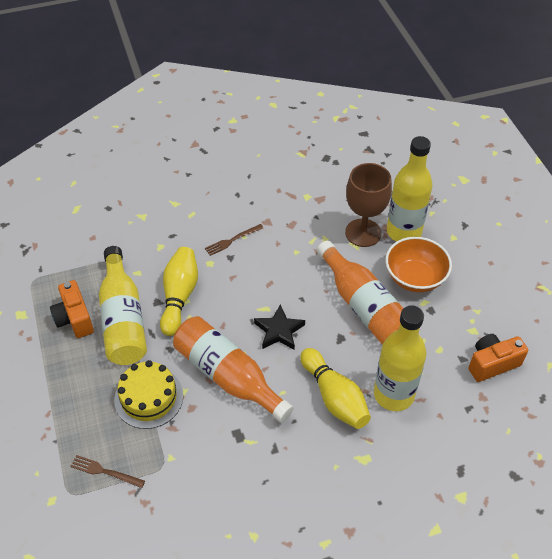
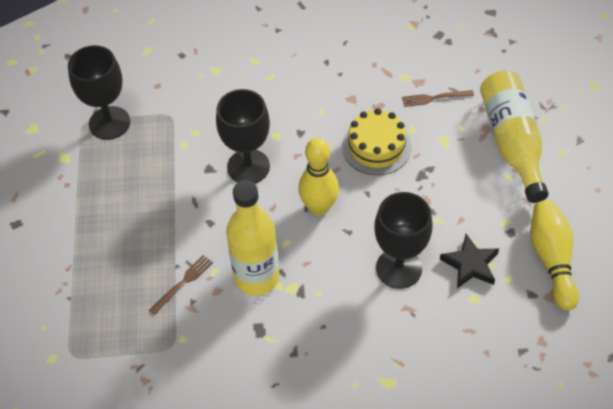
black goblet: none = 0 -> [68,45,130,140] [216,89,270,184] [374,192,432,289] = 3
brown goblet: [345,163,392,247] = 1 -> none = 0
orange bottle: [173,316,294,423] [317,240,404,345] = 2 -> none = 0
orange bowl: [385,237,452,292] = 1 -> none = 0
orange camera: [50,280,94,338] [468,334,528,382] = 2 -> none = 0
yellow bottle: [99,246,147,365] [374,305,426,411] [387,136,432,242] = 3 -> [226,180,279,296] [480,71,548,203] = 2

